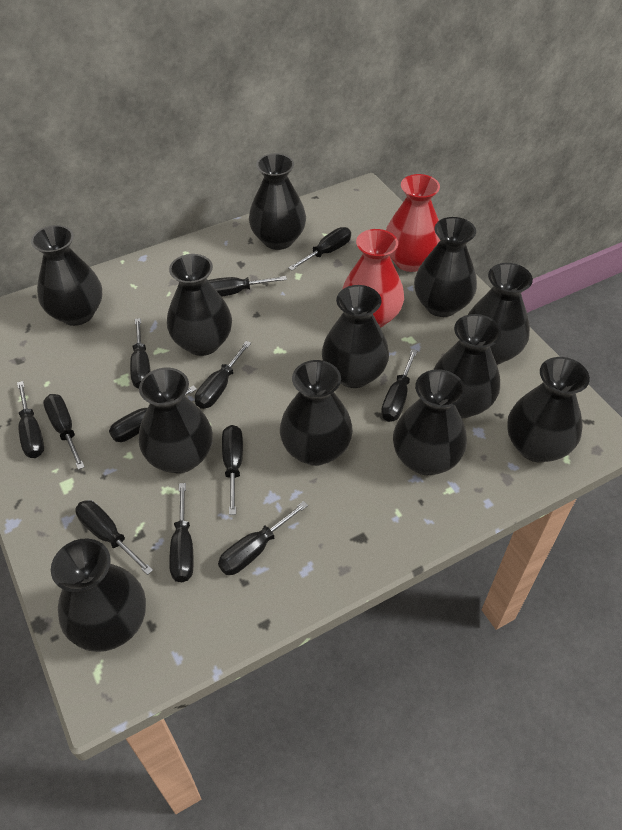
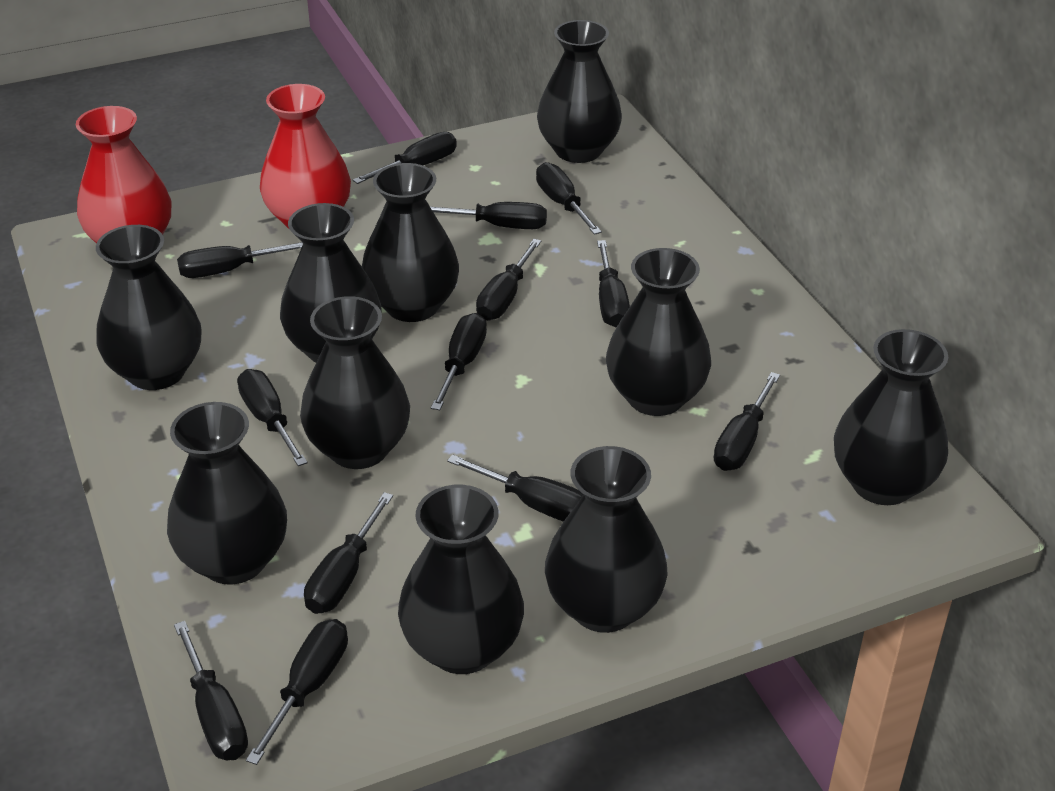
black screwdriver: [17,381,44,458] [43,394,85,470] [76,500,153,575] [109,385,197,442] [130,318,151,388] [169,483,194,582] [195,341,251,409] [208,276,287,297] [218,501,308,575] [222,425,243,515] [288,227,351,271] [381,349,417,422] = 12 -> [174,621,248,760] [177,242,303,278] [237,369,307,466] [246,619,348,765] [304,492,393,614] [353,132,457,184] [430,202,547,229] [431,313,487,410] [447,454,583,522] [476,239,541,321] [536,162,602,235] [597,240,630,328] [714,372,780,471] = 13
black vase: [31,225,102,326] [51,538,146,652] [139,368,213,473] [167,254,232,356] [249,153,306,250] [280,360,353,466] [322,285,389,388] [393,369,467,475] [414,217,477,317] [433,314,501,418] [468,263,533,365] [507,357,590,462] = 12 -> [96,225,202,390] [167,402,287,585] [280,203,382,363] [300,296,410,469] [362,163,459,322] [398,485,524,674] [537,20,622,163] [545,446,668,633] [606,248,711,416] [834,329,948,505] = 10

